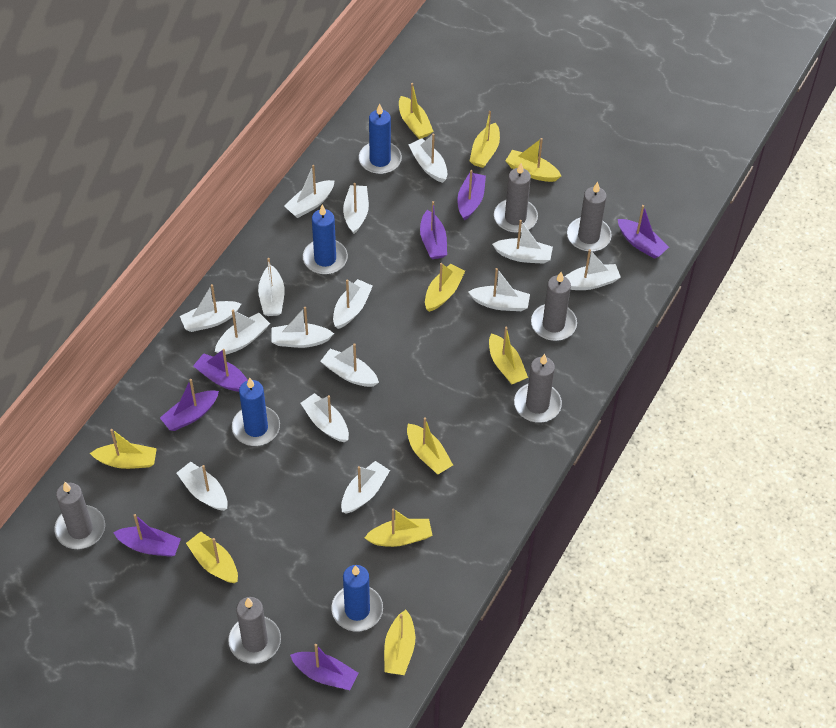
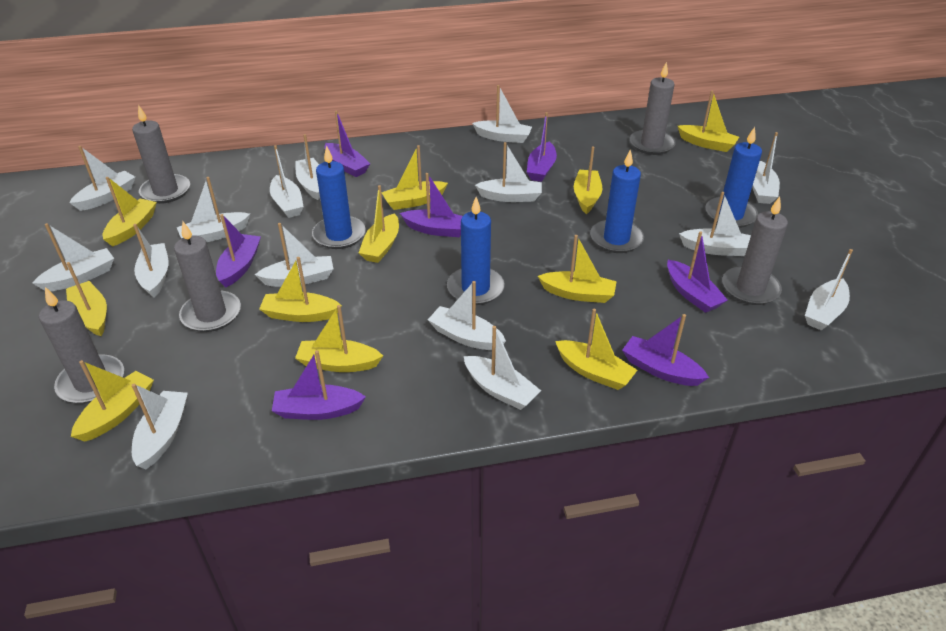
grey candle: [54,482,105,549] [228,597,281,664] [494,163,538,233] [514,354,562,423] [531,272,577,341] [567,182,612,252] = 6 -> [39,287,124,404] [132,105,190,204] [174,222,241,332] [630,62,676,155] [722,197,788,305] = 5
yellow boat: [90,429,157,469] [186,532,238,583] [364,508,433,547] [384,610,415,675] [399,83,434,139] [407,417,453,474] [425,263,465,312] [470,111,500,168] [489,327,528,385] [505,138,561,182] = 10 -> [66,262,107,336] [71,360,154,442] [103,177,157,247] [259,257,342,322] [295,305,383,372] [359,185,399,263] [381,145,448,210] [538,235,617,303] [555,309,637,390] [574,146,602,214] [678,91,739,152] = 11

